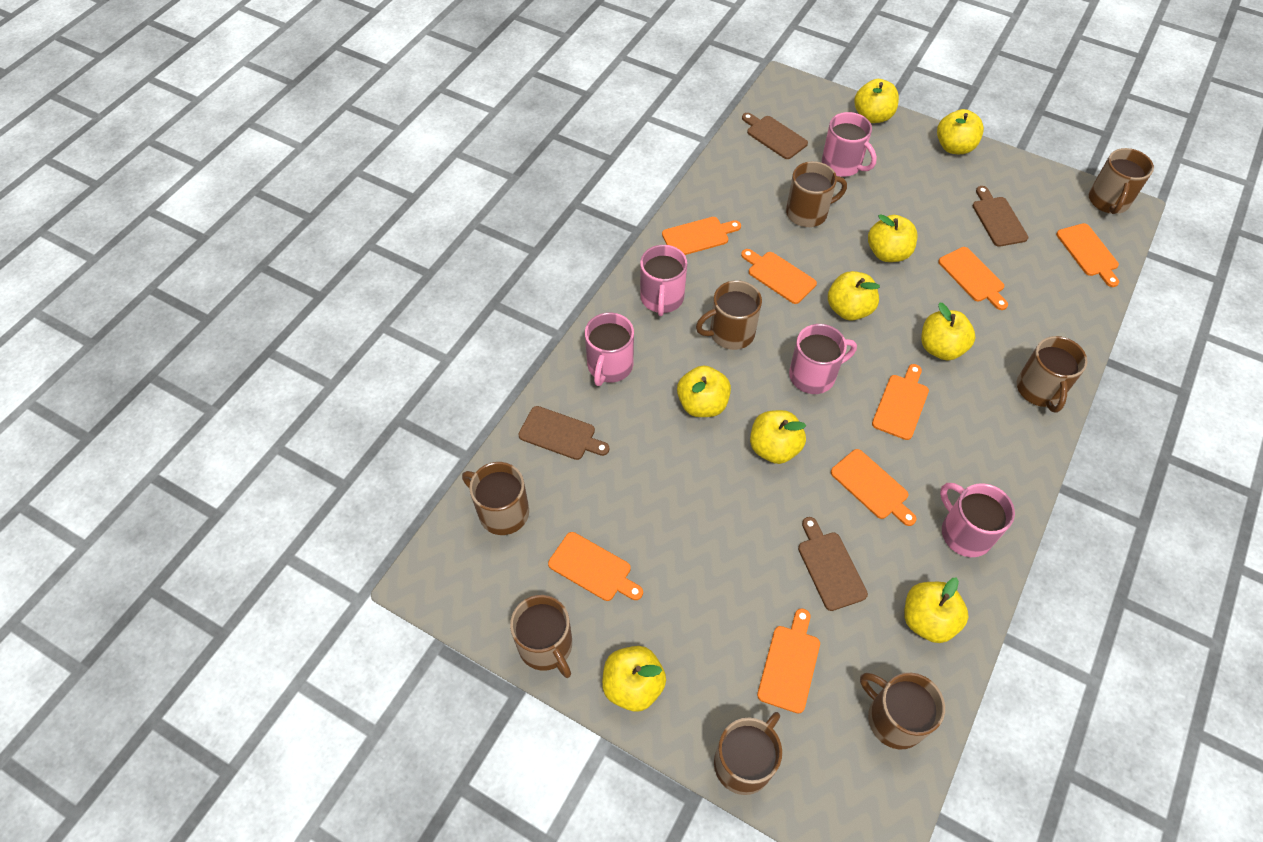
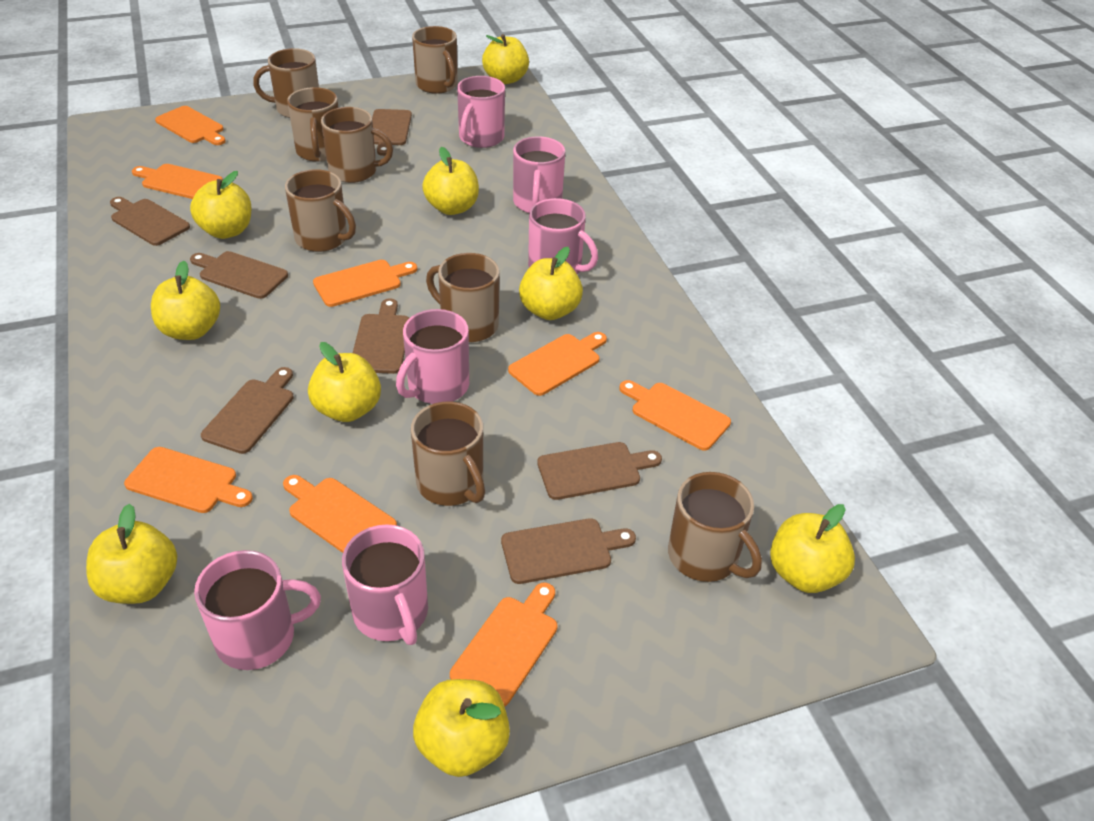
brown cutting board: [518,406,609,460] [742,113,808,159] [798,517,868,611] [973,186,1028,247] = 4 -> [110,197,190,246] [190,251,288,299] [201,367,294,454] [353,298,409,374] [372,109,412,156] [501,518,636,584] [537,442,662,500] = 7
pink mug: [585,312,634,386] [640,245,687,316] [789,324,857,394] [822,112,877,177] [940,483,1015,557] = 5 -> [194,550,321,670] [342,524,428,645] [396,309,469,404] [457,76,505,148] [513,137,565,213] [528,198,598,275] = 6

